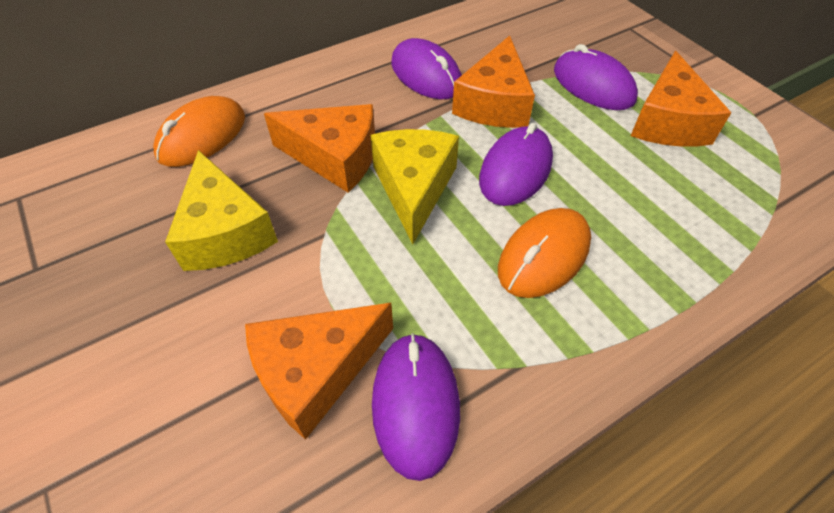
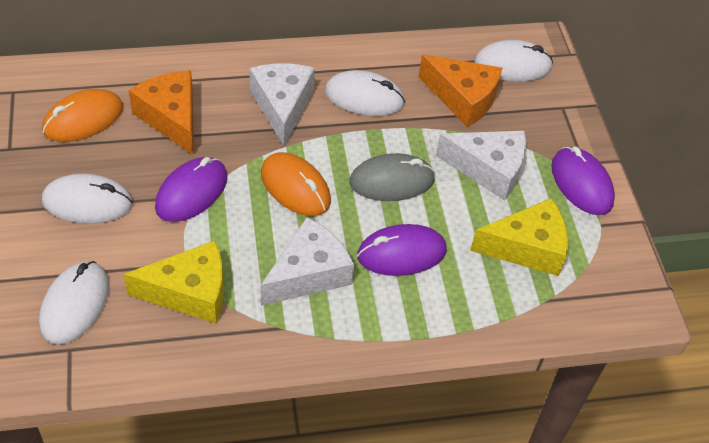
grey mouse: none = 0 -> [349,153,436,201] = 1
orange cheese: [245,303,393,440] [264,104,375,193] [452,35,535,128] [631,51,731,147] = 4 -> [129,70,194,155] [419,54,502,127] = 2
purple mouse: [372,333,460,481] [391,38,462,99] [479,123,553,206] [554,44,638,110] = 4 -> [155,157,227,222] [357,224,447,276] [551,147,615,215] = 3
white cheese: none = 0 -> [249,63,315,146] [260,217,354,306] [436,131,526,201] = 3
white mouse: none = 0 -> [39,261,109,345] [42,174,133,224] [325,70,405,116] [474,40,553,82] = 4

